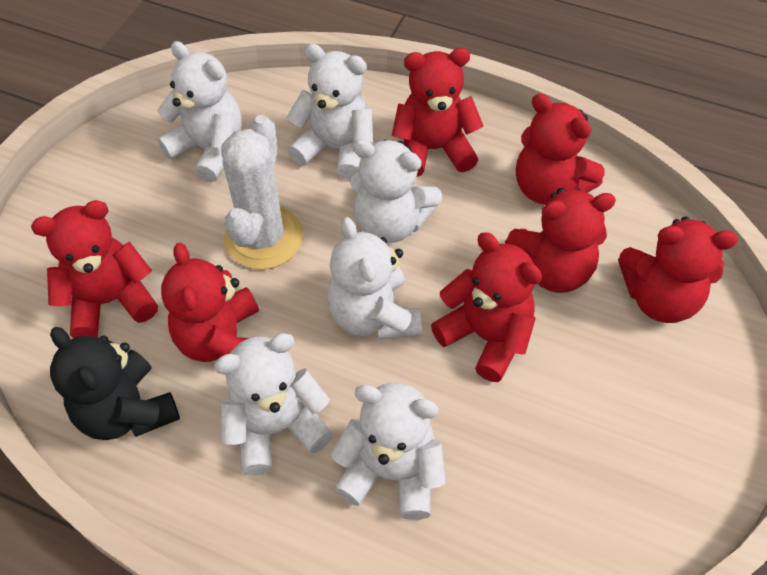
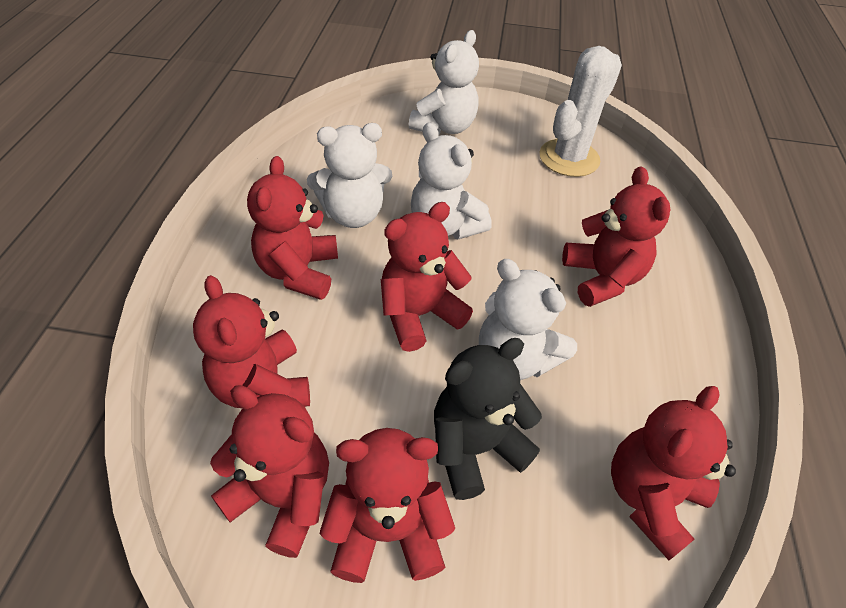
white teddy bear: [157,41,242,182] [214,333,333,476] [287,44,373,180] [327,217,422,340] [331,382,446,520] [350,139,442,243] = 6 -> [307,123,392,228] [409,30,479,134] [411,123,492,239] [479,259,577,380] = 4

